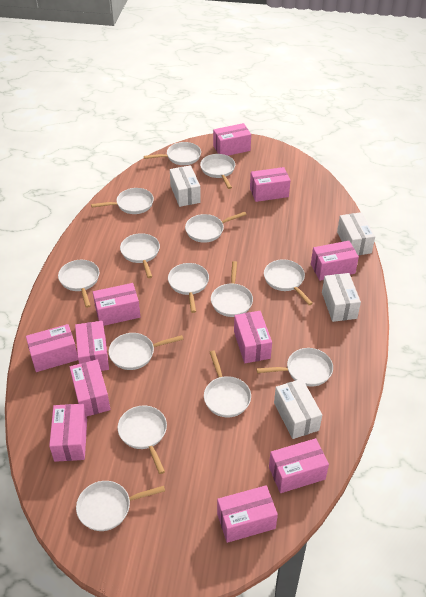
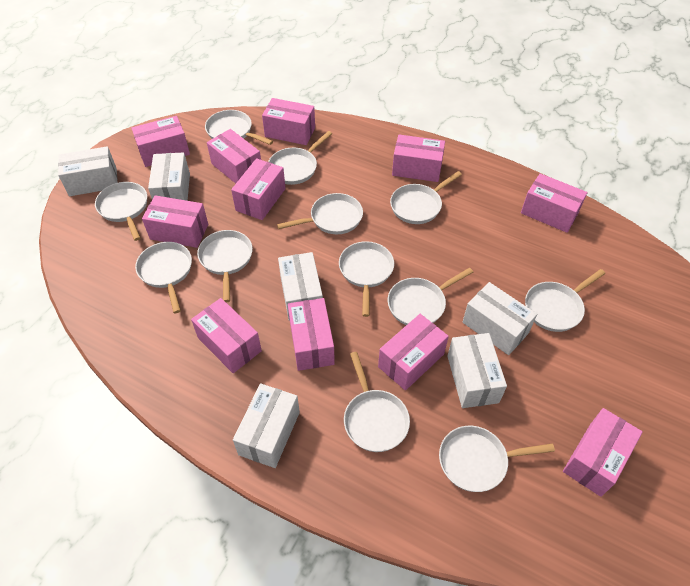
white box: [170,165,201,207] [274,379,322,439] [322,273,361,322] [337,212,375,255] = 4 -> [58,146,117,196] [148,152,190,201] [233,383,300,468] [278,252,323,321] [447,333,507,408] [463,282,537,355] = 6
white pan: [58,260,99,308] [76,481,165,531] [91,188,154,214] [108,333,184,370] [118,406,167,474] [120,233,160,278] [144,142,201,165] [168,263,209,313] [185,212,247,243] [200,154,235,189] [204,350,251,417] [211,261,253,317] [256,348,333,387] [264,259,313,305] = 14 -> [95,182,147,241] [135,242,192,313] [197,230,253,302] [205,110,273,145] [268,131,332,185] [277,193,363,234] [339,241,394,317] [344,352,410,452] [388,268,473,325] [390,171,462,224] [439,426,555,492] [525,269,605,332] = 12

